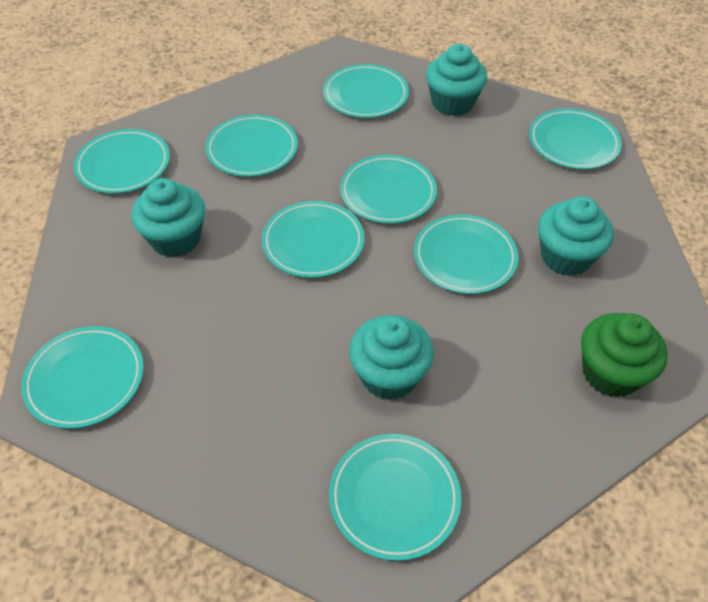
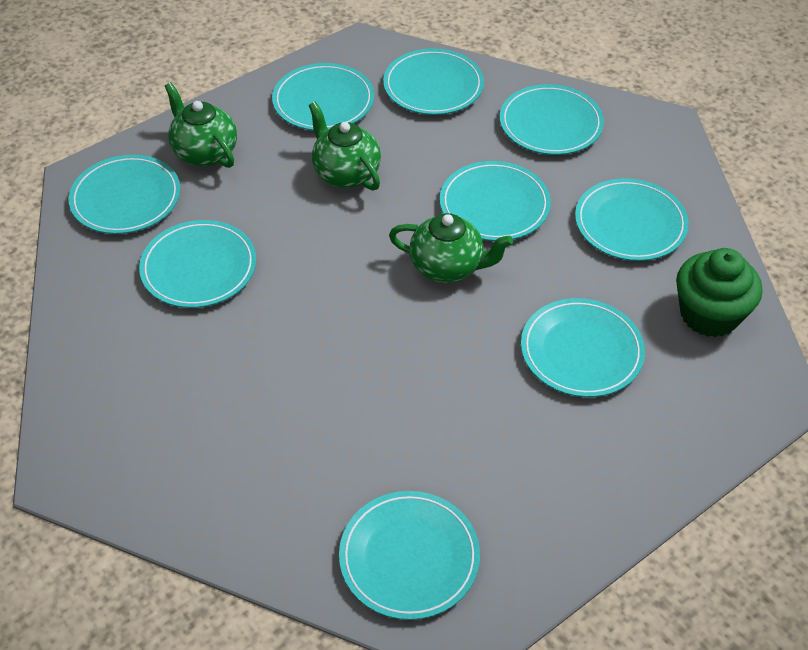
green teapot: none = 0 -> [165,82,237,168] [309,101,381,191] [389,213,513,283] = 3
turquoise cupcake: [131,178,205,257] [349,315,434,400] [426,44,487,116] [538,196,613,276] = 4 -> none = 0

